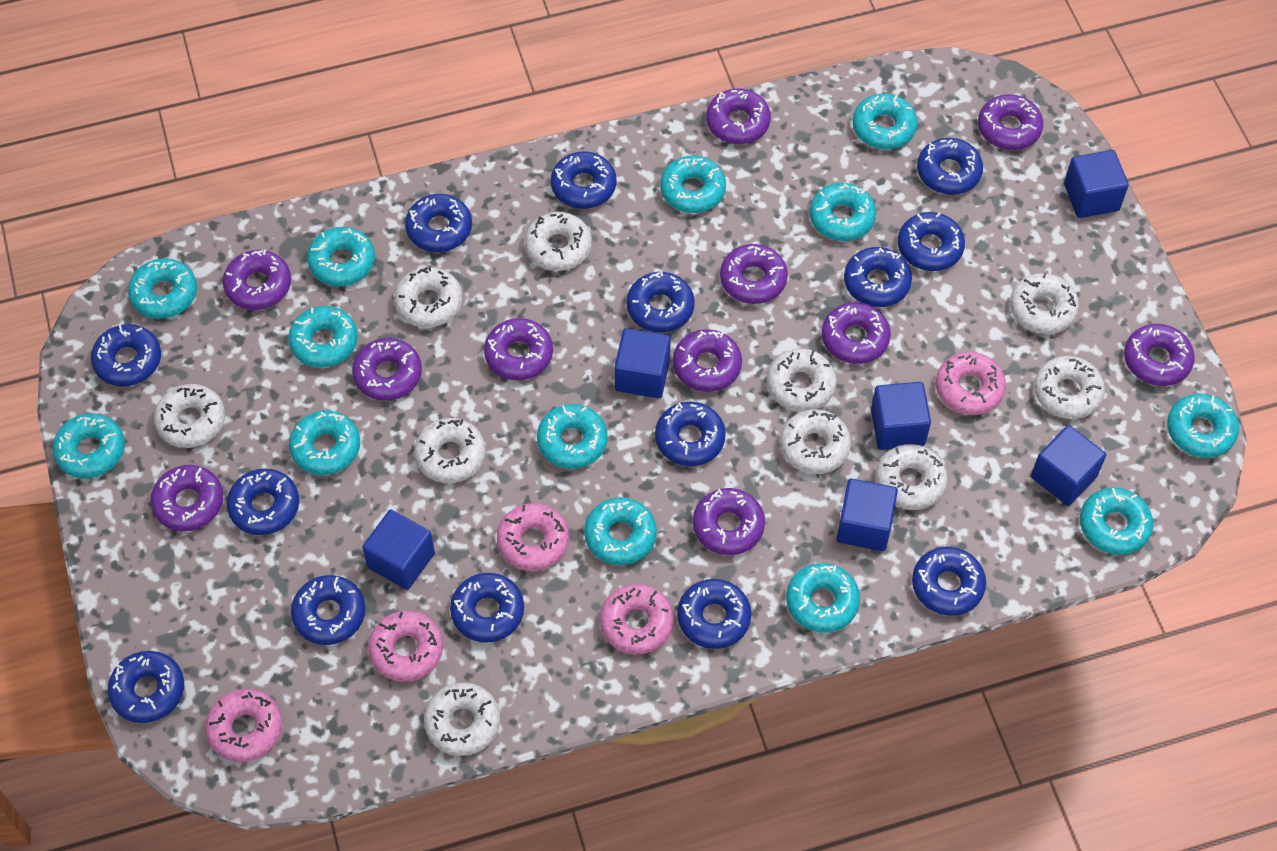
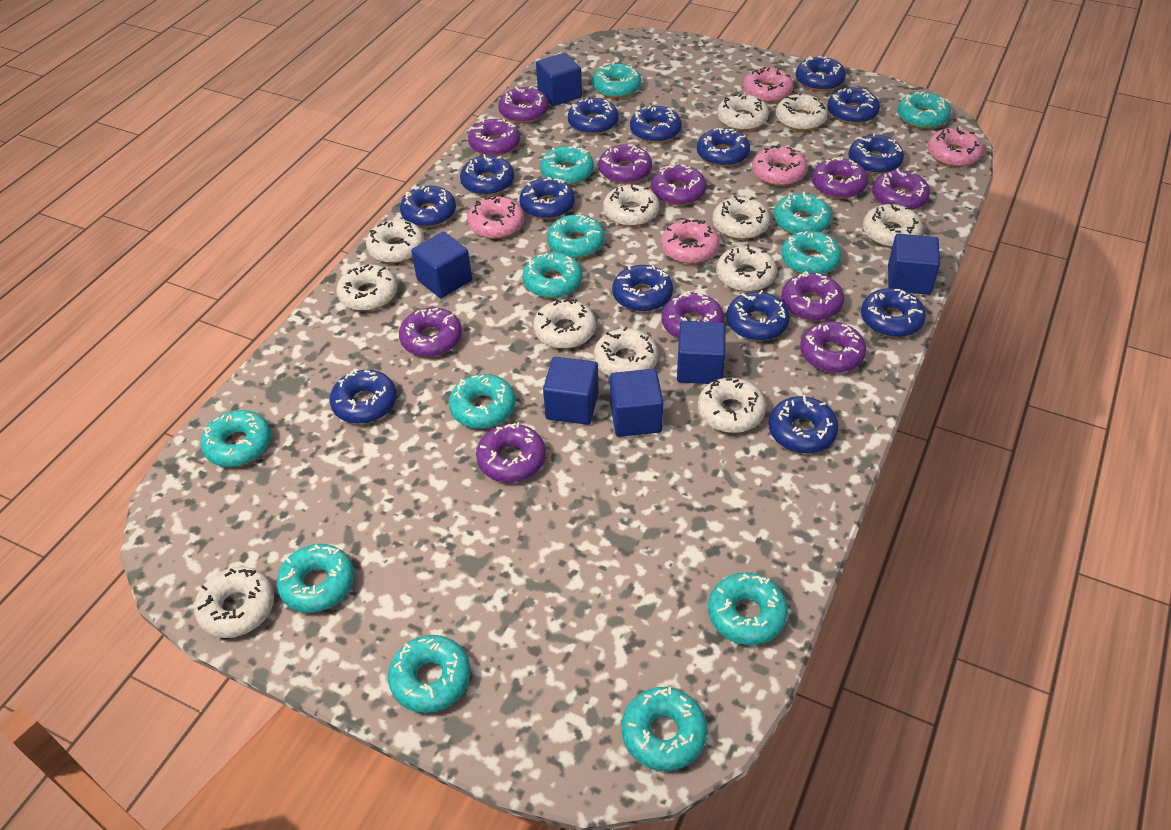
white donut: [154,384,225,448] [394,266,463,328] [414,418,485,483] [424,683,500,756] [525,212,592,271] [767,348,837,412] [780,409,851,474] [876,444,948,510] [1010,273,1079,334] [1034,356,1105,419] = 10 -> [194,567,274,638] [336,264,397,311] [366,220,424,263] [533,299,596,349] [594,327,658,376] [603,183,659,226] [698,378,766,433] [712,195,770,239] [716,244,777,292] [717,94,769,131] [776,92,828,131] [863,202,923,247] = 12

